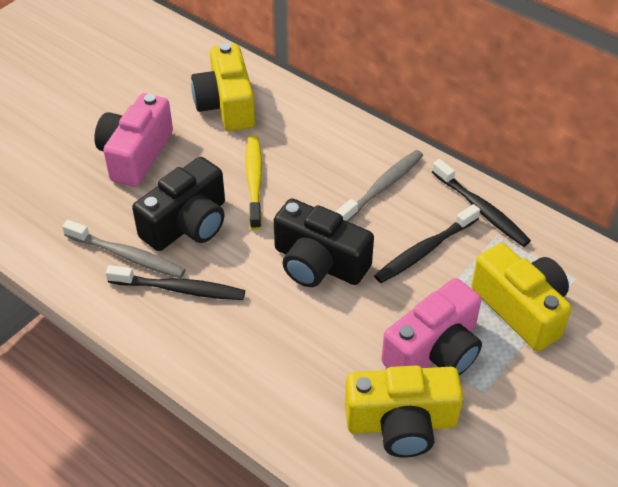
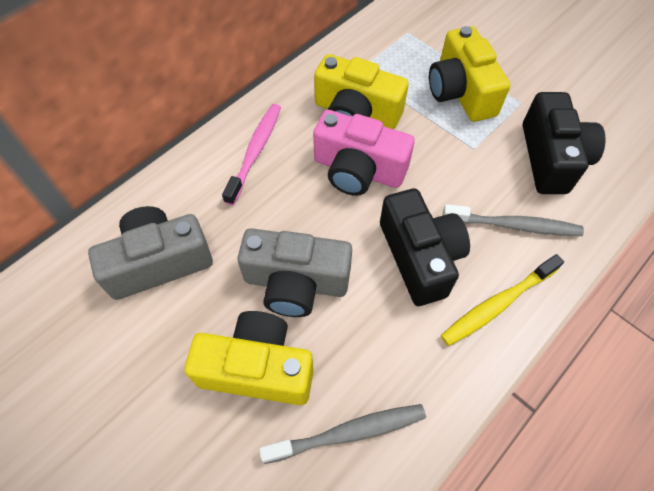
black toothbrush: [106,265,245,300] [374,204,480,283] [432,159,531,247] = 3 -> none = 0
grey camera: none = 0 -> [88,206,213,300] [237,228,352,317] = 2
pink camera: [94,93,173,187] [381,278,482,375] = 2 -> [313,110,415,196] = 1
pink toothbrush: none = 0 -> [222,104,281,205] = 1

